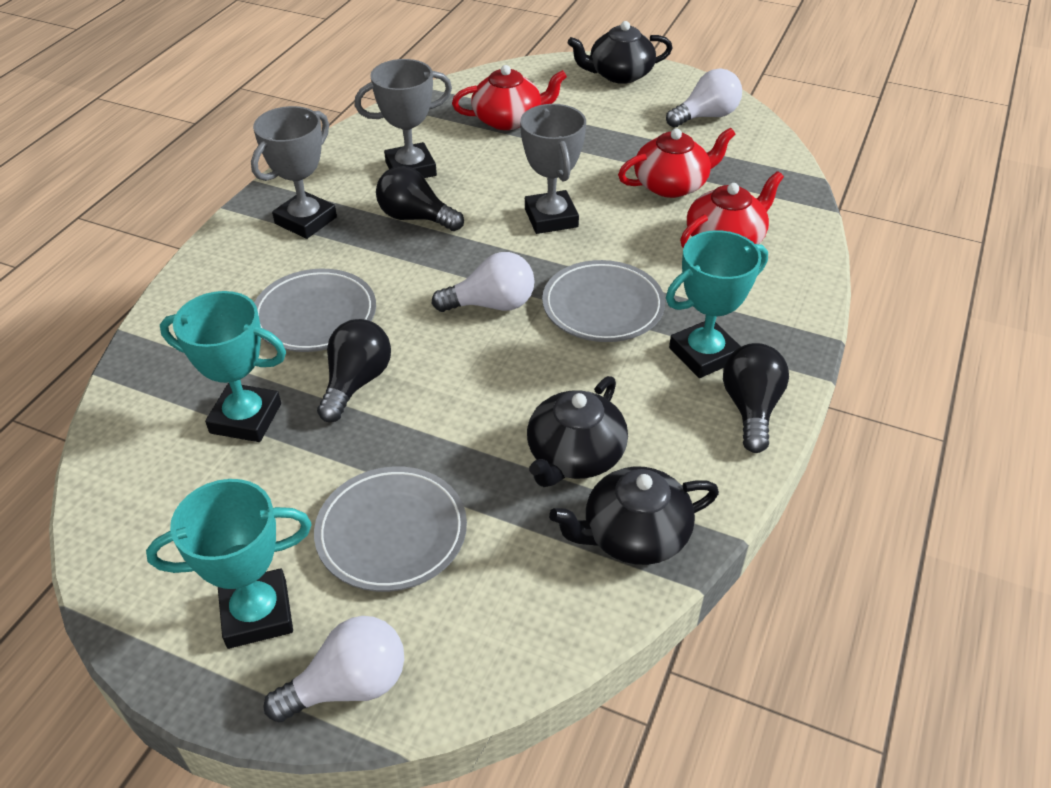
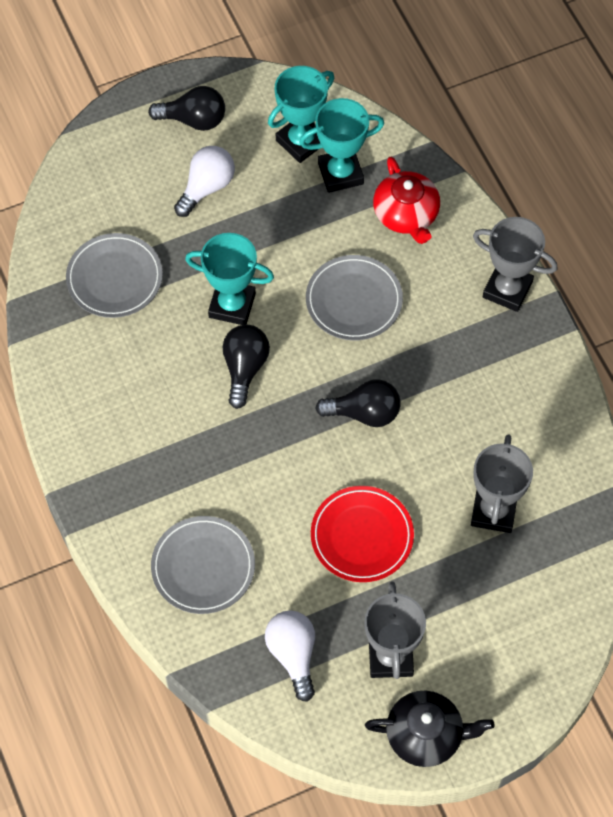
black teapot: [527,376,628,487] [549,466,719,565] [568,21,673,84] = 3 -> [365,690,494,767] = 1
red plate: none = 0 -> [311,486,414,582] = 1
red teapot: [452,65,567,130] [618,128,735,198] [680,171,784,248] = 3 -> [373,157,440,244] = 1
white light bulb: [263,616,404,723] [432,252,535,312] [666,68,742,127] = 3 -> [174,146,235,217] [265,610,315,702] = 2

